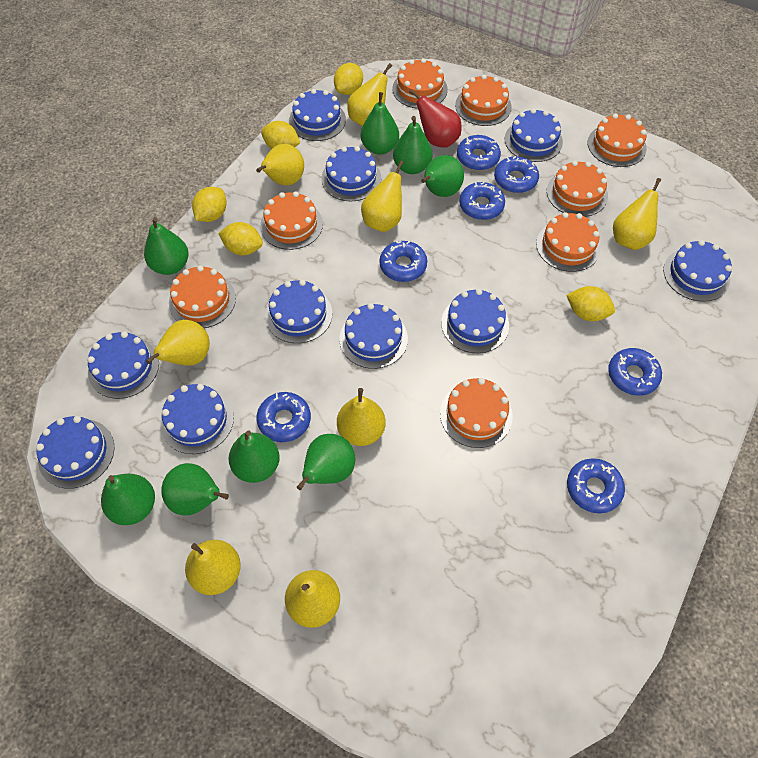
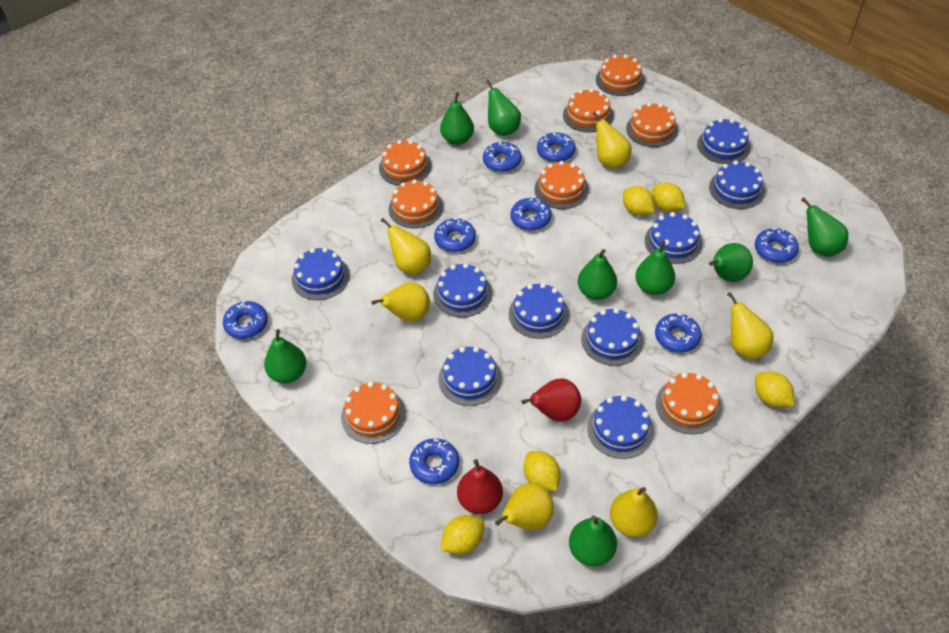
blue cake: [36,416,114,489] [87,331,159,399] [160,384,234,454] [265,280,333,343] [289,89,346,141] [321,146,381,201] [339,303,408,369] [441,289,509,353] [505,108,563,162] [663,240,732,302] = 10 -> [292,247,350,300] [433,263,492,317] [438,347,502,406] [509,283,569,339] [581,308,644,366] [587,395,654,459] [645,212,702,264] [697,118,751,164] [709,160,765,209] = 9
blue donut: [257,392,311,442] [379,241,427,282] [457,135,501,170] [459,182,505,220] [494,156,539,193] [567,458,625,513] [608,348,662,396] = 7 -> [223,301,268,339] [409,438,459,484] [434,218,476,252] [483,142,522,172] [510,197,551,231] [537,132,576,162] [655,313,702,353] [755,228,799,263] = 8
red pear: [409,89,462,148] = 1 -> [457,459,503,514] [521,379,581,422] = 2
yellow pear: [146,320,210,366] [185,540,241,595] [256,144,304,185] [285,570,340,628] [337,388,386,446] [347,63,392,127] [361,160,404,232] [613,178,661,250] = 8 -> [371,282,430,322] [381,218,431,275] [495,483,554,531] [592,112,632,169] [610,487,658,537] [727,292,774,360] = 6

